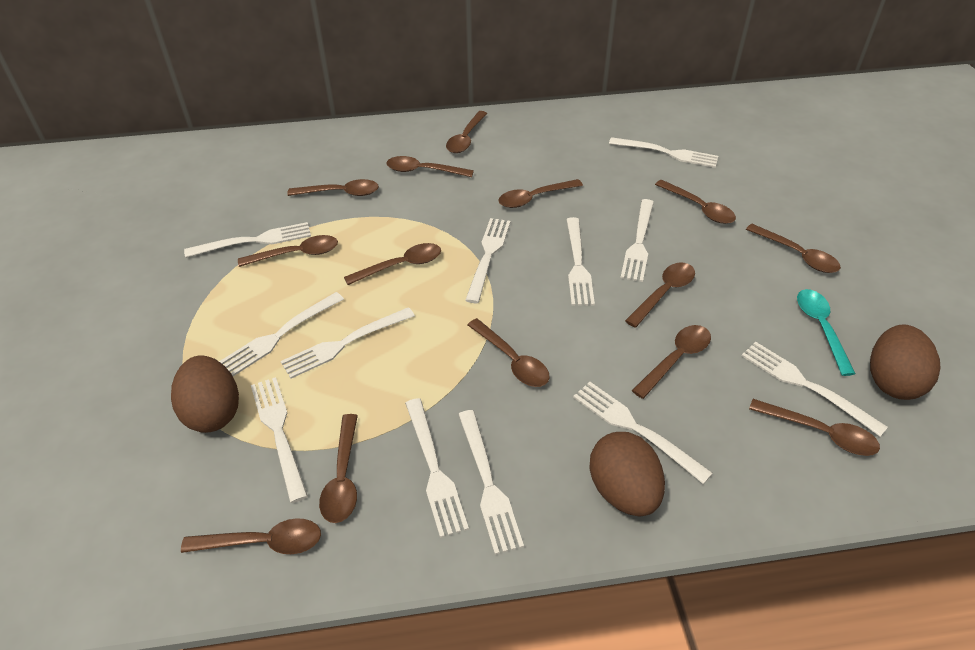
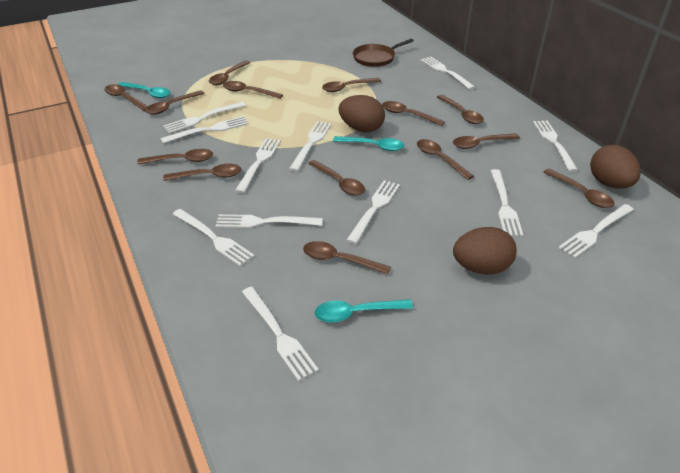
brown pan: none = 0 -> [353,39,414,67] = 1
turquoise spoon: [797,289,855,376] = 1 -> [118,82,170,98] [315,299,413,323] [333,136,404,151] = 3

